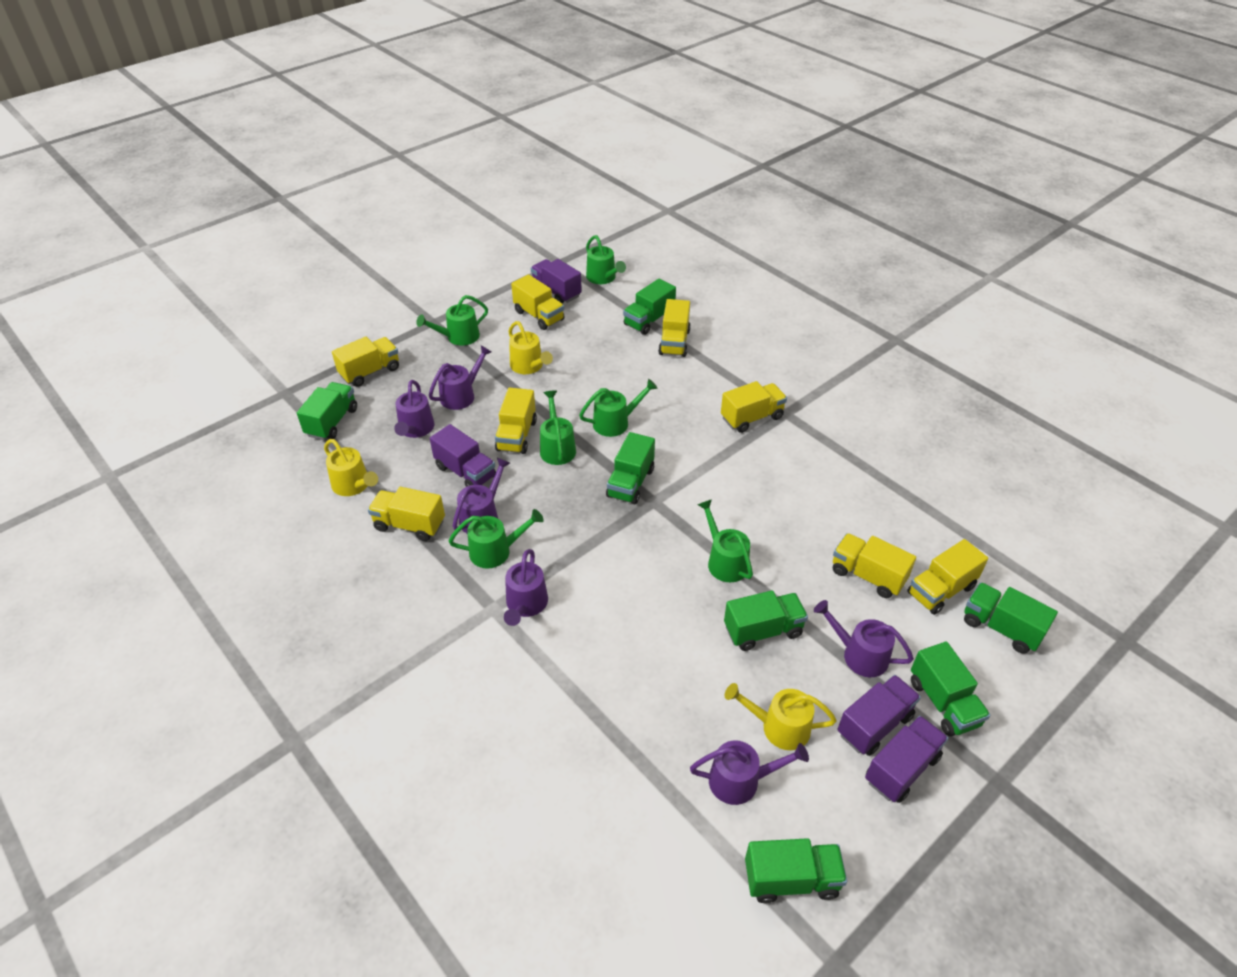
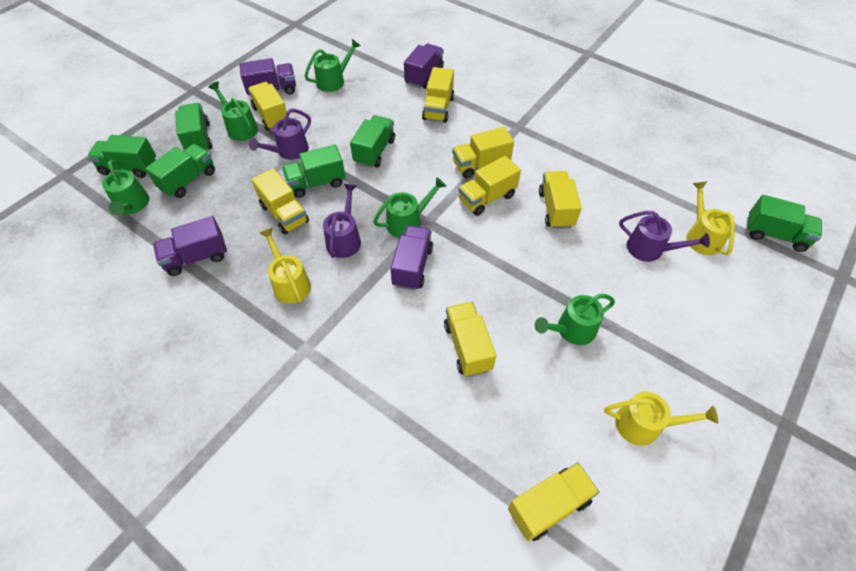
green truck: [297,382,357,440] [606,432,655,505] [623,279,676,335] [724,590,808,651] [745,838,847,903] [911,642,990,737] [964,582,1058,654] = 7 -> [87,135,156,178] [145,144,215,198] [175,103,212,150] [282,145,345,198] [350,115,395,168] [746,195,822,252] = 6
green watering can: [416,295,488,346] [448,509,544,568] [540,390,576,465] [579,379,658,437] [586,235,626,284] [697,499,753,582] = 6 -> [102,160,149,215] [208,81,258,141] [305,39,361,92] [373,177,446,238] [535,294,615,345] = 5
purple watering can: [394,380,435,438] [429,345,491,410] [453,458,510,533] [504,549,548,626] [690,740,809,805] [814,600,914,677] = 6 -> [249,109,311,160] [323,184,361,258] [619,211,710,262] = 3

